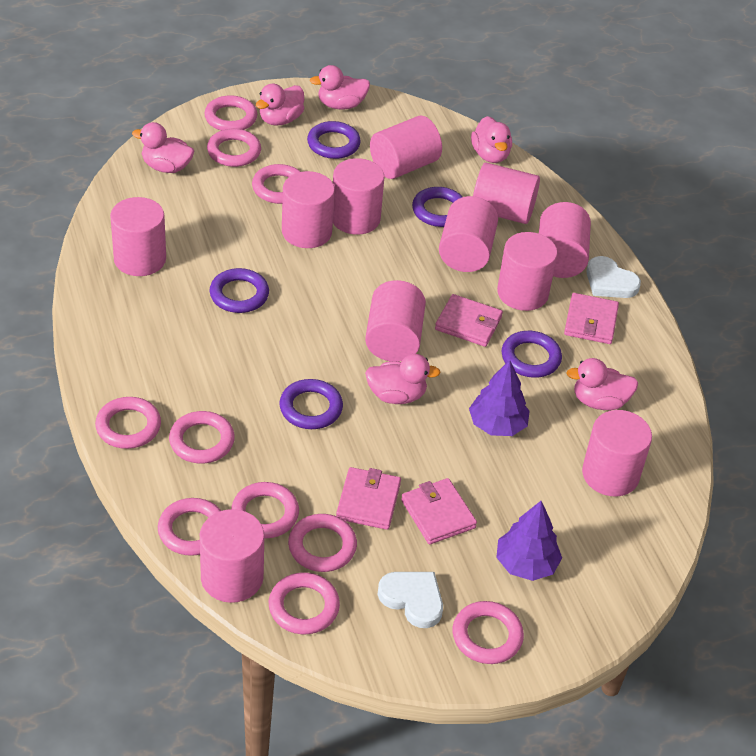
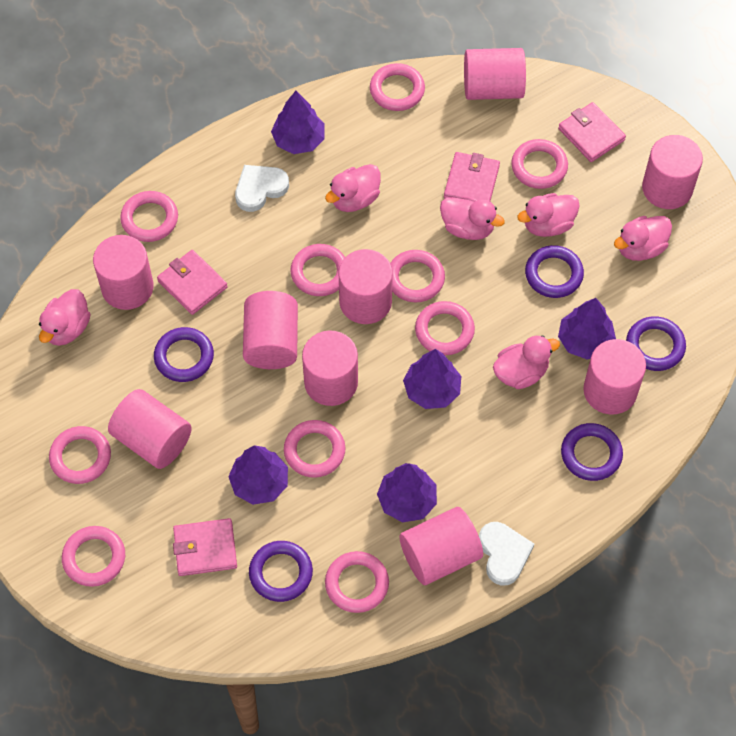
pink cylinder: [110,197,166,276] [200,509,264,603] [282,171,335,248] [333,158,384,235] [365,280,426,362] [370,116,442,179] [439,196,498,272] [473,162,540,224] [497,232,558,311] [539,202,591,278] [582,410,652,497] = 11 -> [93,235,154,310] [108,389,192,469] [243,291,298,369] [302,331,358,406] [338,249,393,324] [400,507,483,585] [464,48,526,100] [584,339,646,415] [642,135,703,209] = 9
purple tree: [469,360,530,436] [496,501,562,581] = 2 -> [228,445,288,505] [271,91,325,154] [377,463,437,523] [403,349,461,409] [558,298,616,360] = 5

